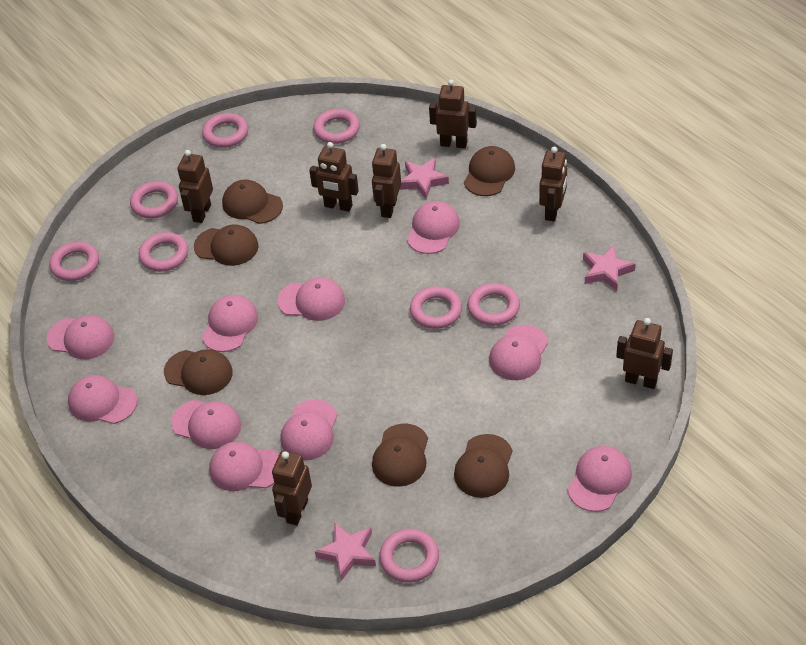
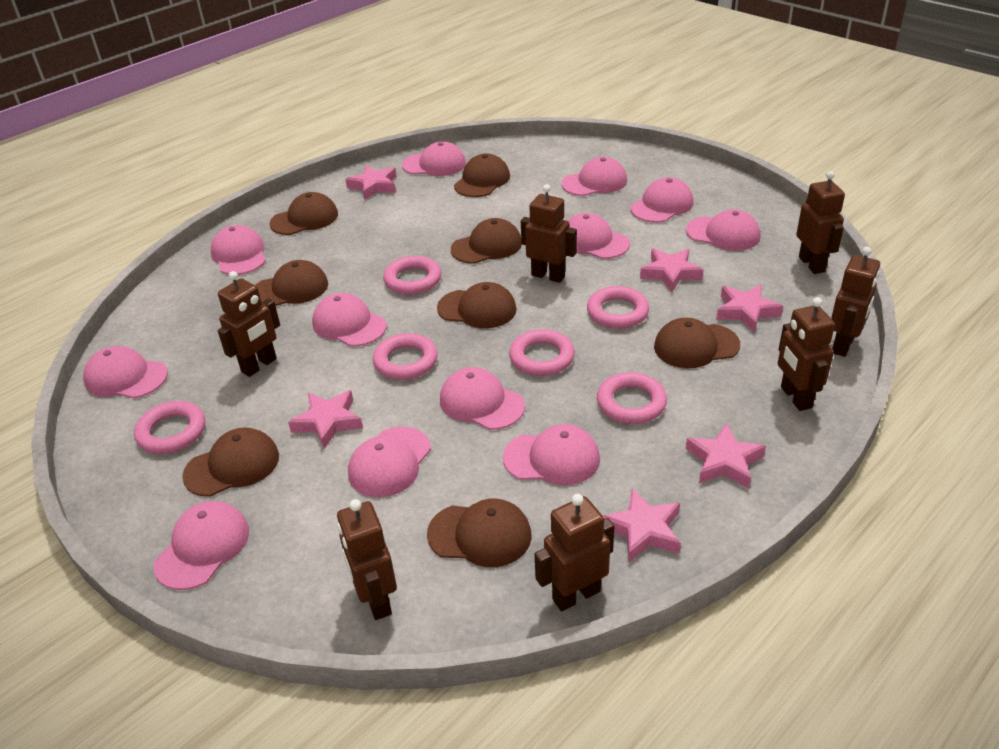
brown cap: [164,349,233,395] [194,224,259,266] [222,180,283,224] [372,424,428,487] [454,434,513,498] [464,146,515,196] = 6 -> [182,428,279,497] [255,260,328,306] [270,192,338,235] [427,498,531,567] [437,282,517,328] [451,218,522,264] [454,154,510,197] [654,318,740,368] = 8
pink cap: [47,315,114,359] [68,375,137,424] [171,400,241,449] [202,295,258,352] [209,442,279,491] [277,277,345,321] [280,399,338,461] [407,201,460,254] [489,325,548,380] [567,446,632,512] = 10 -> [83,346,168,398] [153,501,249,590] [211,225,266,275] [312,293,387,346] [348,427,431,497] [402,141,466,176] [440,367,525,430] [503,424,600,485] [562,157,627,196] [567,213,630,259] [630,177,693,223] [686,209,760,251] = 12
pink ring: [49,242,99,281] [130,181,178,219] [139,232,188,272] [202,113,248,148] [313,109,360,144] [379,529,439,583] [410,286,462,329] [467,283,520,326] = 8 -> [134,401,205,454] [373,333,438,380] [383,256,441,295] [509,329,575,376] [587,286,649,329] [597,372,667,424] = 6
pink star: [315,522,376,581] [400,158,449,199] [583,245,636,291] = 3 -> [288,390,363,449] [345,165,397,200] [603,488,681,562] [640,248,703,292] [686,423,766,489] [716,284,783,332] = 6

